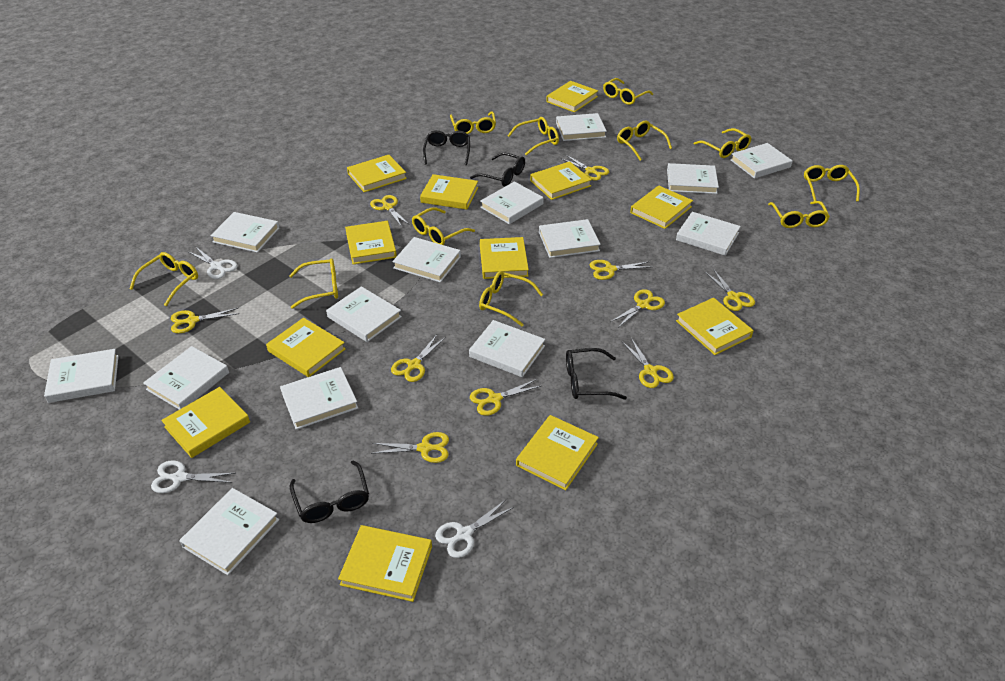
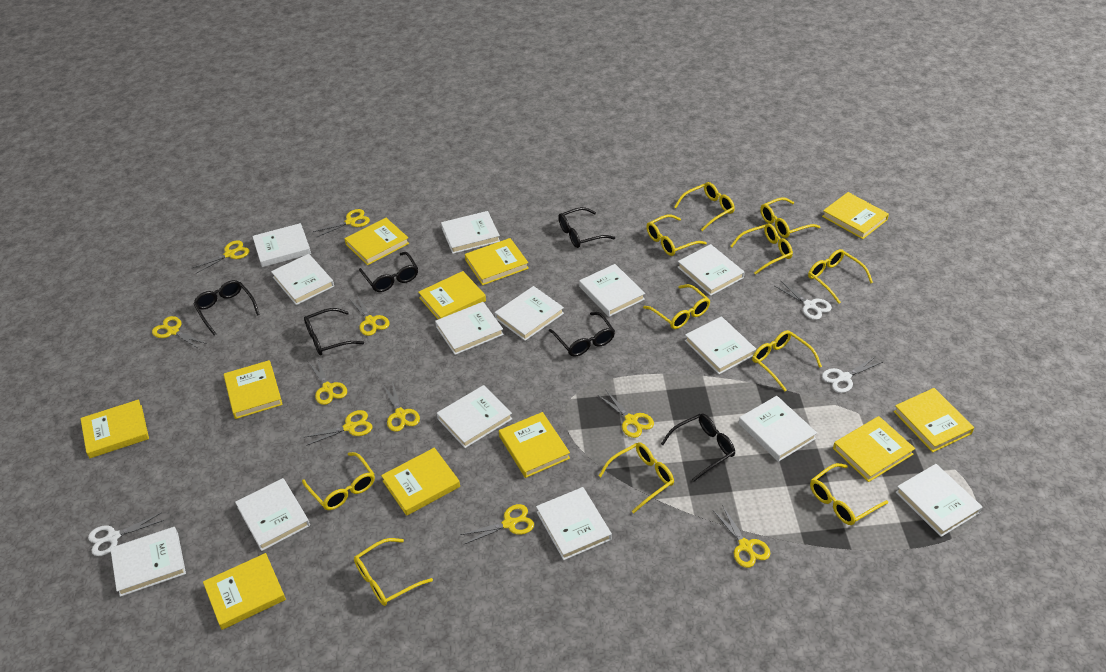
black glasses: [290,461,369,523] [423,130,470,165] [470,152,525,187] [566,348,627,400] = 4 -> [193,280,260,336] [304,308,364,355] [359,252,418,292] [549,312,615,357] [558,207,615,248] [661,413,735,481] = 6
yellow book: [161,387,250,458] [266,318,346,377] [338,525,432,602] [345,221,397,264] [347,155,407,192] [420,174,478,210] [480,237,529,279] [516,415,599,490] [530,161,592,200] [546,81,598,112] [630,185,693,229] [676,298,754,355] = 12 -> [80,399,149,458] [203,553,286,630] [224,360,283,419] [344,218,409,265] [381,448,460,516] [418,271,486,319] [465,238,529,285] [499,412,570,478] [822,192,889,239] [833,416,915,482] [893,388,974,453] = 11

